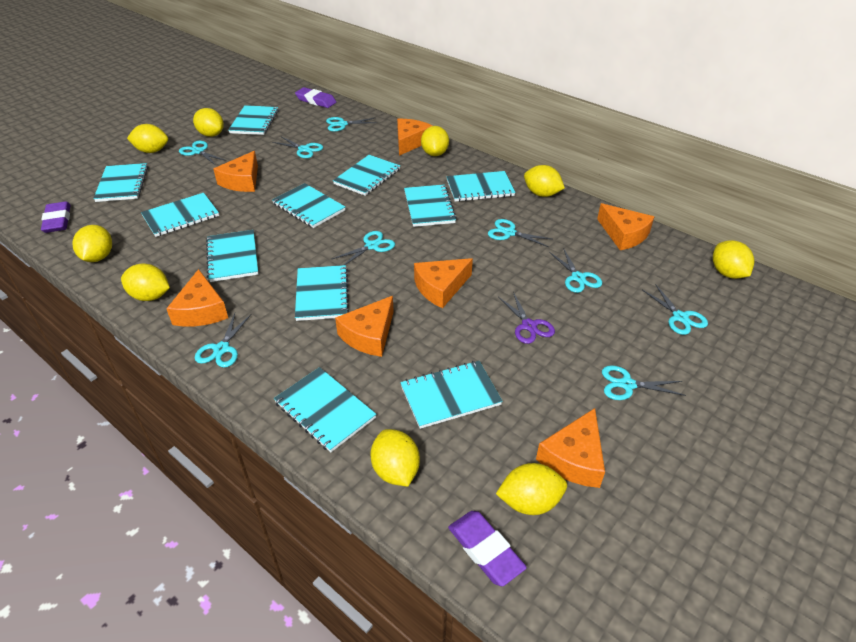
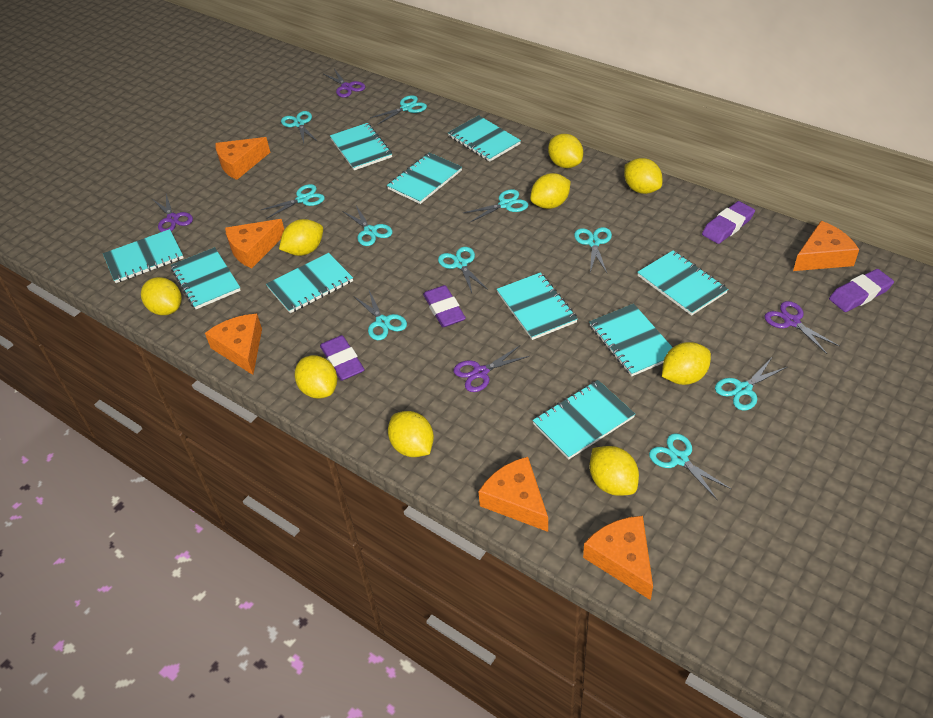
orange cheese: [166,269,228,327] [213,151,258,192] [335,296,394,357] [397,119,433,156] [414,258,473,308] [536,408,605,488] [597,203,654,250] = 7 -> [205,314,262,375] [215,137,270,180] [225,219,284,269] [478,457,548,532] [583,516,653,600] [793,221,859,271] = 6
purple eraser: [41,201,70,233] [295,87,336,108] [448,511,527,586] = 3 -> [320,335,365,381] [423,285,466,327] [702,201,755,244] [829,269,894,312] = 4
purple scissors: [498,292,555,344] = 1 -> [152,194,193,232] [324,69,366,98] [453,345,529,392] [764,301,840,354] = 4
turquoise notebook: [93,163,148,202] [141,193,219,237] [206,230,258,282] [228,105,279,135] [272,183,345,228] [274,367,376,452] [295,265,349,321] [333,155,400,196] [400,361,503,429] [404,184,457,227] [446,171,515,202] = 11 -> [103,229,184,283] [171,247,241,309] [266,253,353,313] [330,123,392,170] [387,153,462,204] [448,115,521,162] [497,272,578,340] [532,380,635,459] [589,304,673,376] [637,250,728,316] = 10
turquoise scissors: [179,141,226,165] [195,313,251,368] [272,136,323,158] [326,117,377,132] [332,231,395,265] [488,219,552,247] [549,248,602,293] [602,365,686,400] [642,284,708,335] = 9 -> [261,184,325,219] [281,111,318,143] [343,205,393,246] [355,290,407,340] [370,95,427,125] [438,247,488,293] [463,189,528,223] [574,227,612,273] [649,433,731,500] [715,358,787,411] = 10

